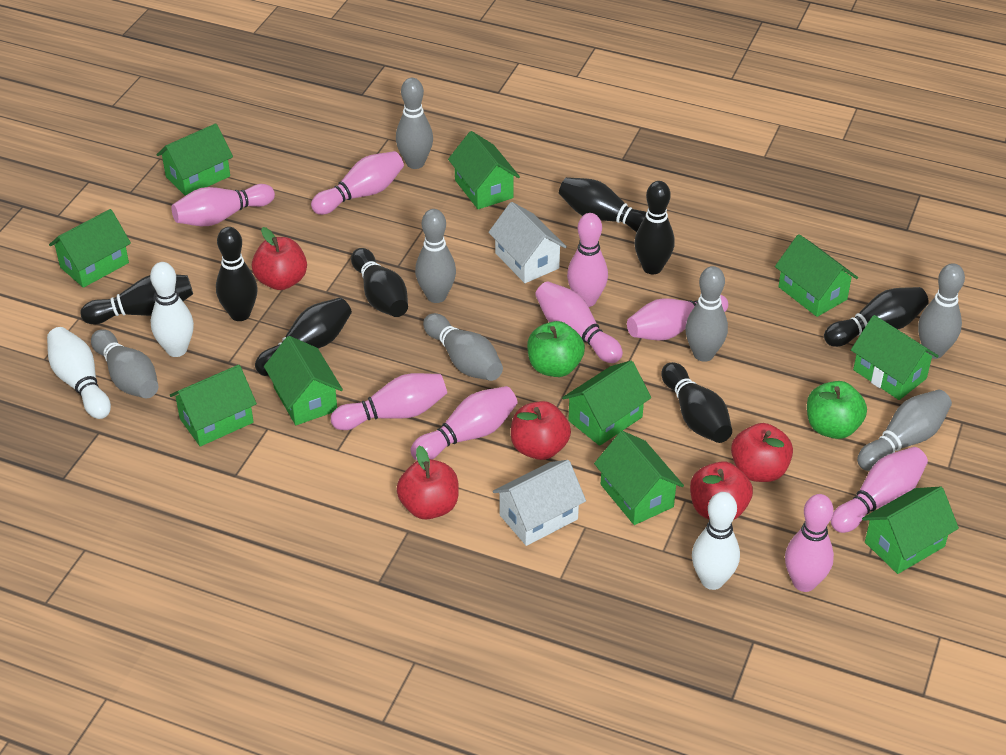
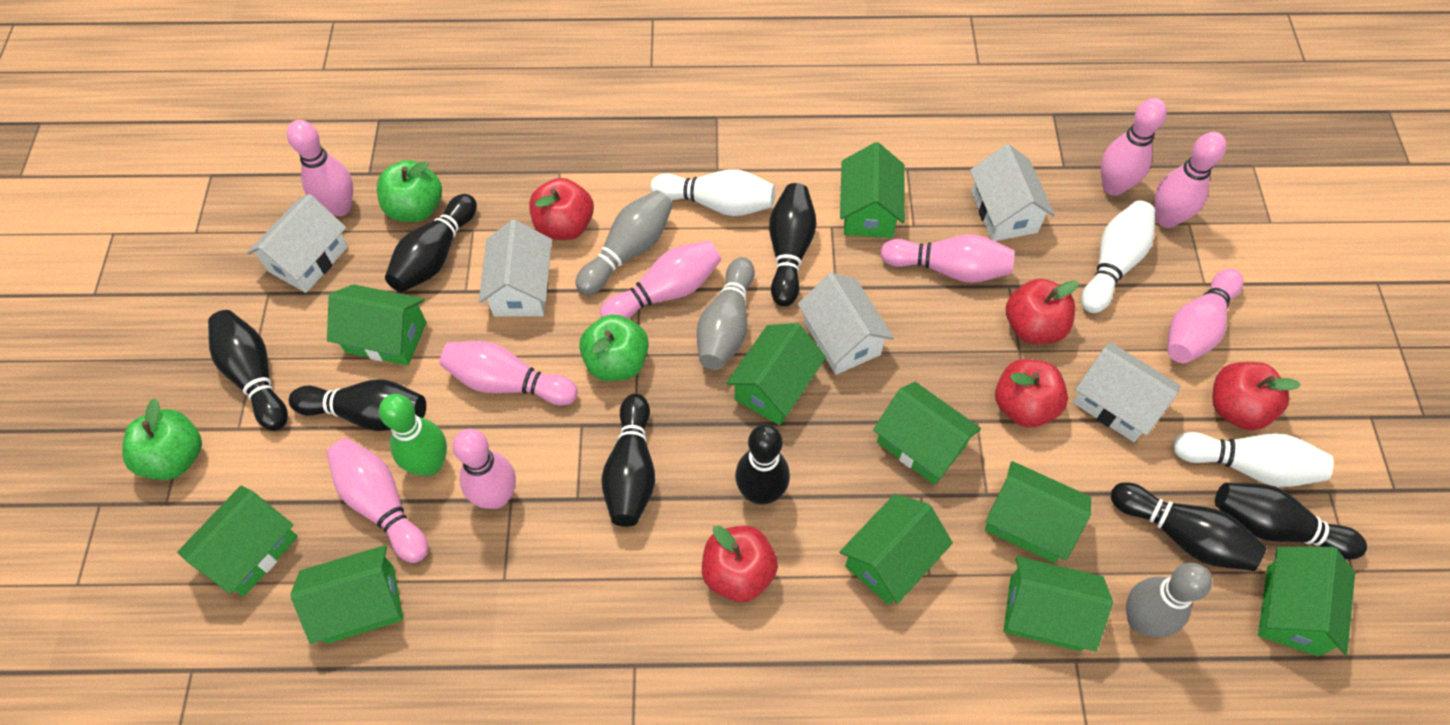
green apple: [527,321,585,377] [807,381,867,439] = 2 -> [122,398,202,480] [377,160,442,222] [579,314,649,381] = 3
green bowling pin: none = 0 -> [379,394,447,476] = 1
grey bowling pin: [91,329,158,398] [396,78,433,169] [415,209,456,303] [423,313,503,381] [685,266,728,362] [857,389,952,471] [918,263,965,359] = 7 -> [576,190,673,295] [697,257,755,370] [1126,563,1212,638] = 3
white house: [488,202,567,283] [493,460,586,546] = 2 -> [247,194,348,293] [479,220,552,316] [798,273,894,375] [970,144,1055,241] [1073,342,1180,442] = 5

